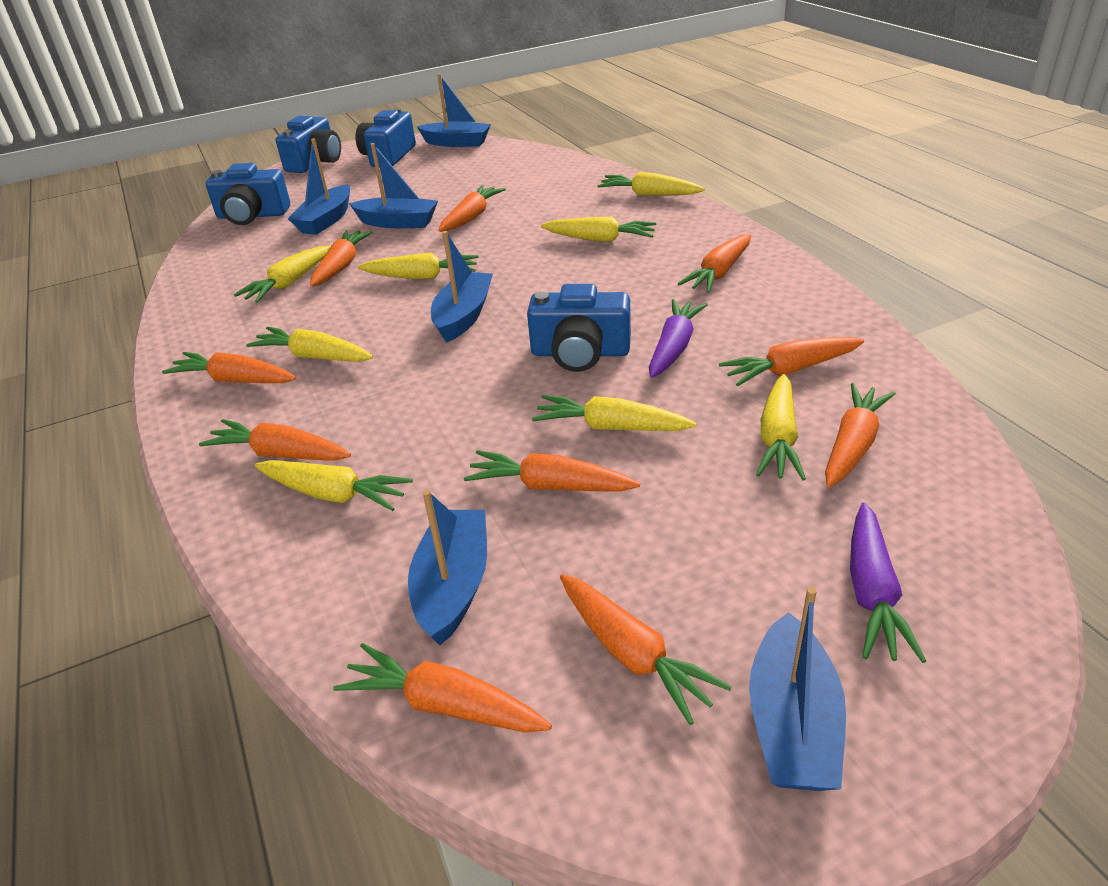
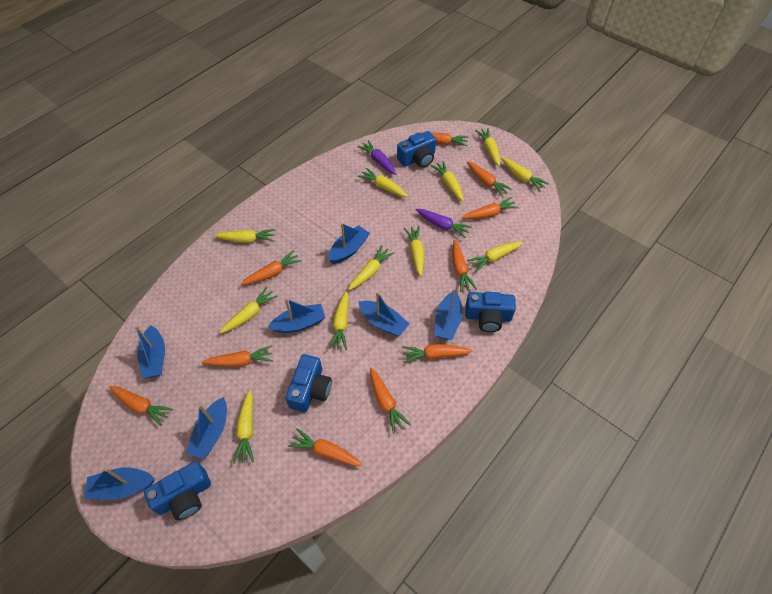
blue boat: [288,138,350,235] [349,143,438,228] [408,490,487,645] [417,73,491,147] [431,231,493,343] [749,587,846,791] = 6 -> [84,468,155,500] [135,325,165,379] [186,397,227,459] [268,298,326,333] [329,223,370,264] [359,292,410,337] [435,288,463,340] = 7
yellow carrot: [234,245,331,303] [246,327,373,362] [255,460,413,511] [358,252,479,279] [532,395,696,431] [541,216,657,242] [597,172,705,196] [756,374,806,480] = 8 -> [214,229,276,243] [220,287,278,334] [233,390,254,464] [329,291,349,350] [348,245,395,290] [358,168,408,197] [404,226,424,276] [431,161,464,201] [467,242,523,272] [475,128,500,166] [501,157,549,191] = 11

